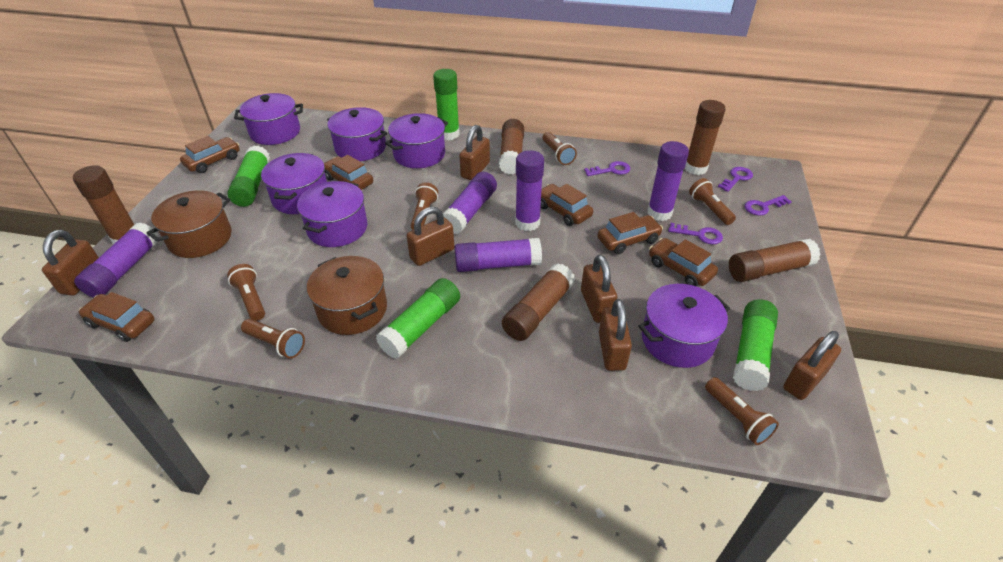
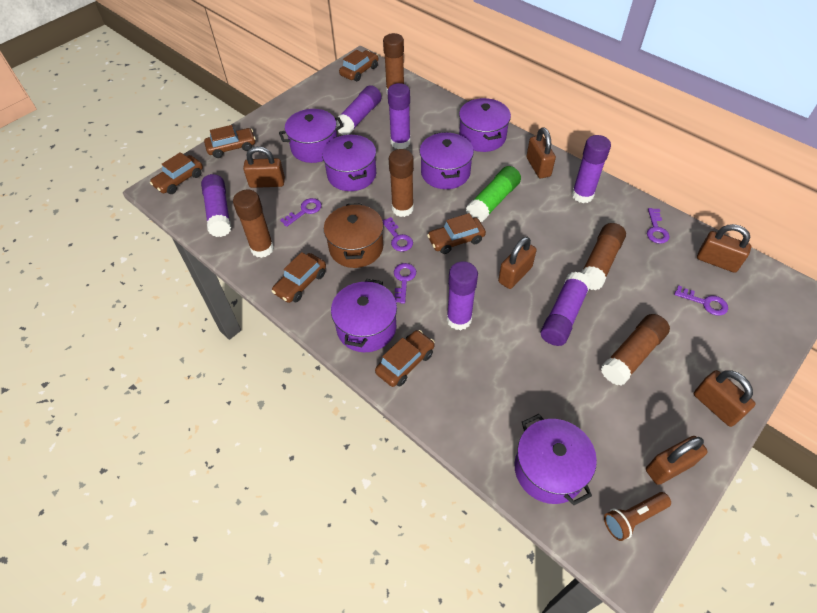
brown flashlight: [227,264,265,321] [241,319,305,358] [411,183,438,230] [542,132,577,165] [689,178,736,225] [705,377,779,445] = 6 -> [604,492,671,541] = 1
brown pot: [147,190,232,258] [307,256,387,335] = 2 -> [324,203,384,268] = 1
green glue stick: [227,145,270,207] [376,278,460,359] [433,69,460,140] [733,299,778,391] = 4 -> [466,166,521,222] = 1
purple glue stick: [74,222,159,298] [443,172,497,234] [454,238,542,272] [515,150,544,231] [647,141,689,221] = 5 -> [201,174,231,237] [336,85,381,135] [387,83,410,149] [447,261,478,330] [541,271,591,346] [572,135,611,203] = 6
purple key: [584,161,630,176] [668,223,723,244] [718,167,753,192] [745,195,792,216] = 4 -> [280,198,322,227] [382,217,413,252] [394,263,416,304] [647,208,670,244] [674,285,728,316] = 5

